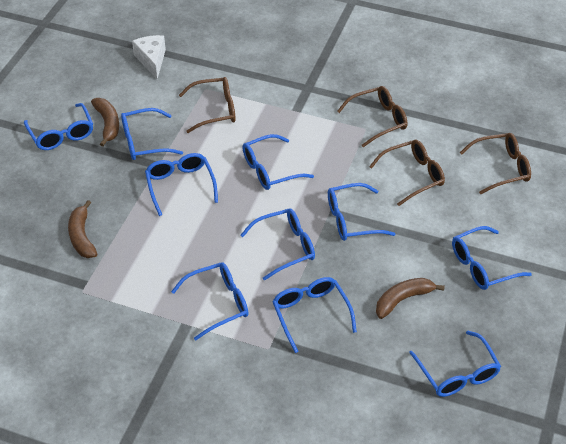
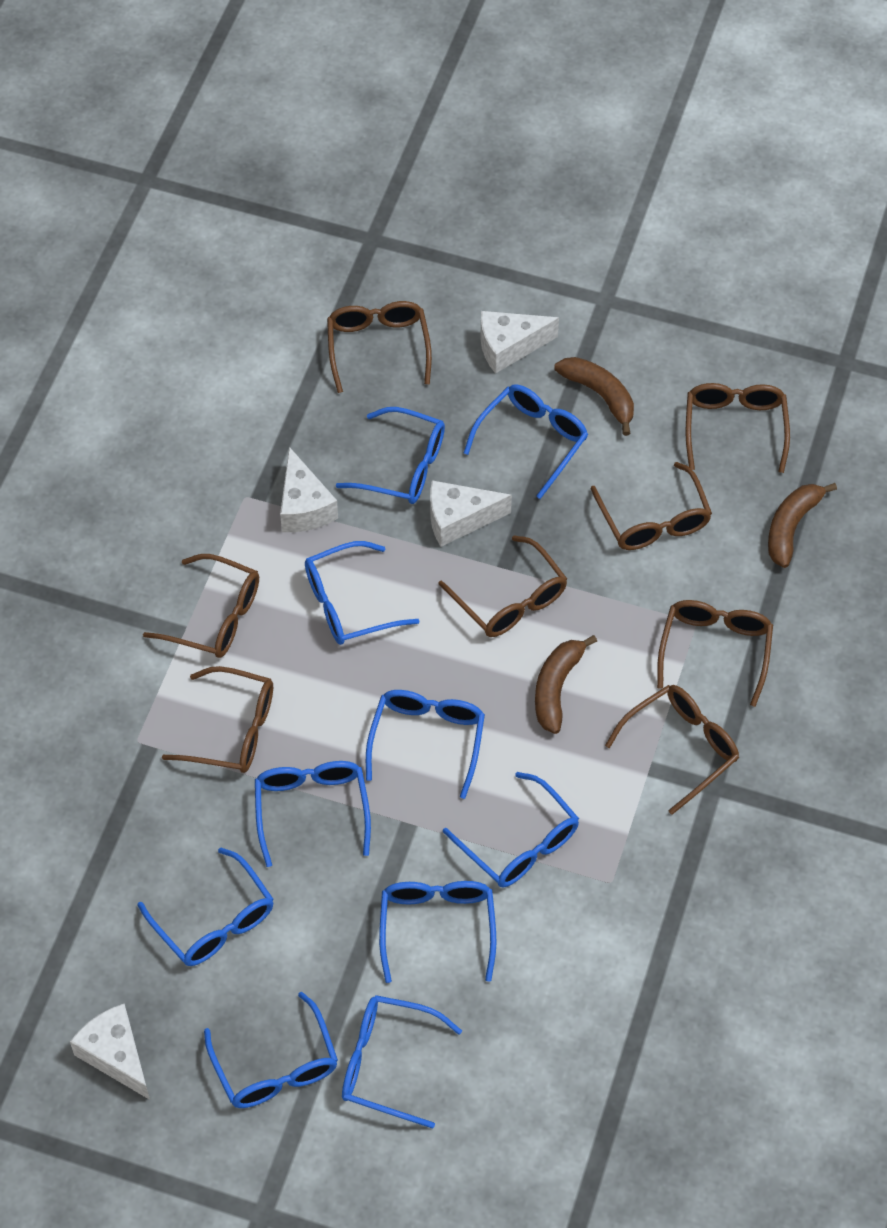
brown glasses: [179,77,235,133] [337,86,408,147] [369,140,445,206] [460,133,531,194] = 4 -> [143,554,259,658] [162,666,273,773] [327,301,432,393] [438,535,567,637] [590,462,712,550] [605,685,739,815] [657,600,773,707] [686,383,790,473] = 8
white cheese: [132,35,166,79] = 1 -> [70,1004,150,1100] [280,447,338,532] [430,480,512,547] [480,311,559,374] = 4

